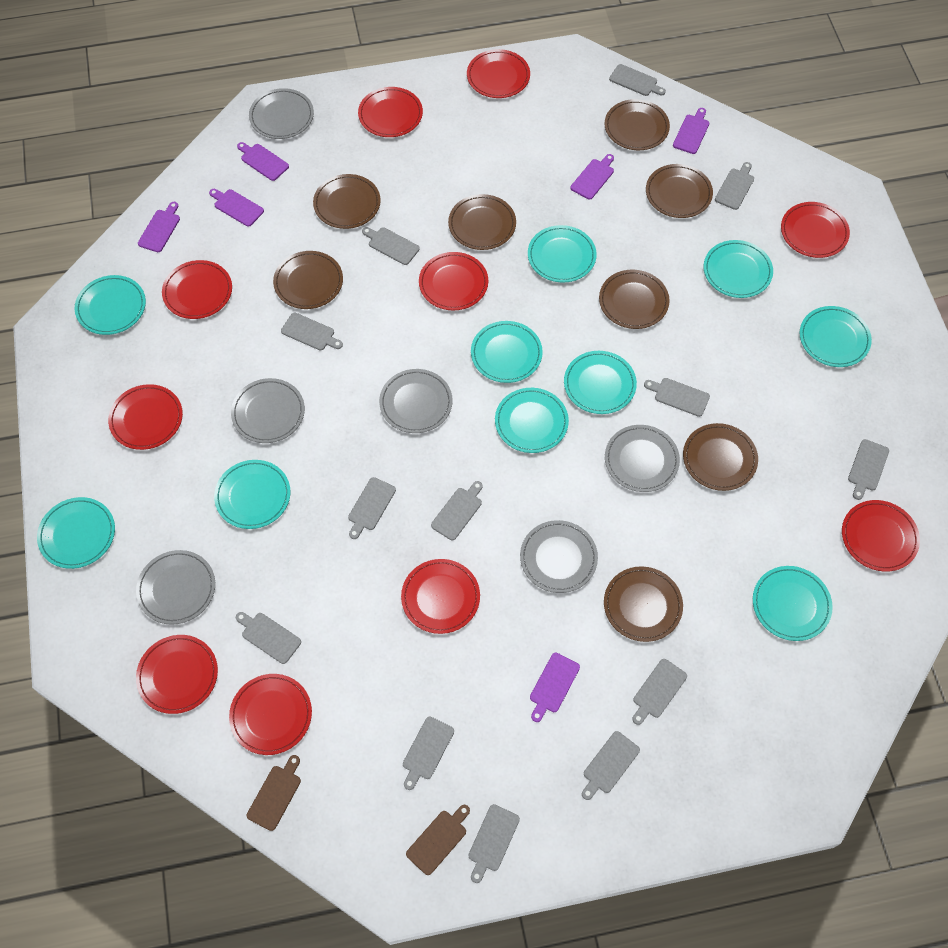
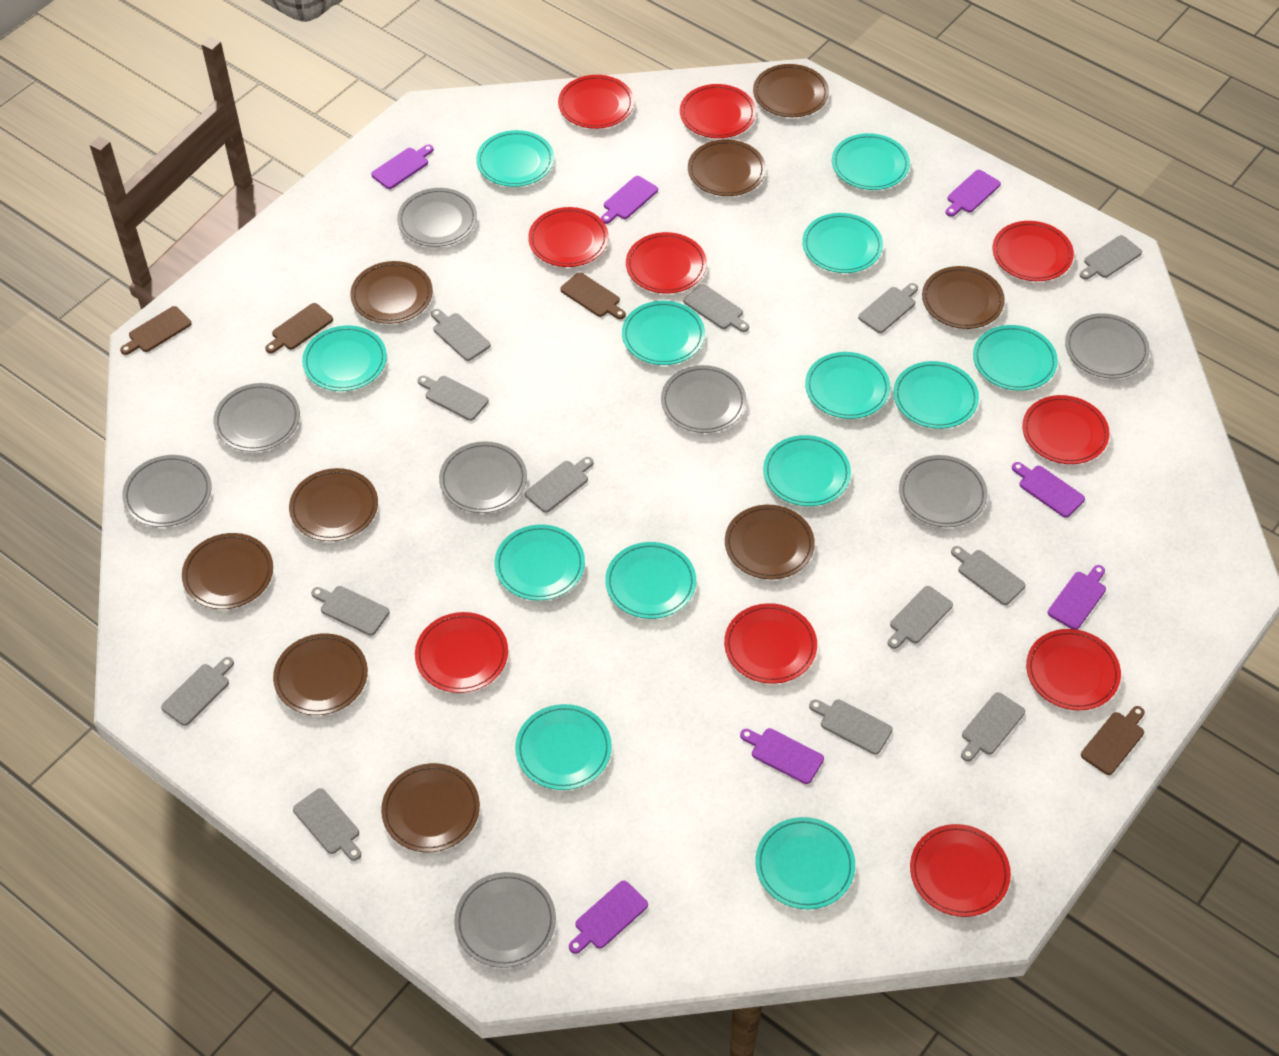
brown cutting board: [247,755,301,831] [406,805,470,875] = 2 -> [120,306,192,355] [265,303,333,353] [560,272,626,319] [1081,706,1145,775] = 4
brown plate: [273,251,343,309] [313,174,381,229] [448,194,516,250] [599,270,670,329] [604,566,683,642] [605,99,670,150] [646,164,713,218] [683,423,758,491] = 8 -> [182,533,273,609] [273,633,368,715] [289,468,378,541] [350,261,433,324] [381,763,480,852] [688,139,766,196] [725,505,815,579] [753,64,829,117] [922,266,1005,329] = 9
grey plate: [136,550,215,625] [231,378,305,443] [249,88,314,139] [379,369,453,433] [520,520,598,593] [605,425,680,492] = 6 -> [122,455,212,527] [213,383,300,452] [397,188,477,247] [439,441,527,513] [454,872,556,968] [661,365,746,433] [899,455,988,527] [1065,313,1150,379] = 8
purple cutting board: [138,202,180,252] [209,189,264,227] [237,142,289,181] [530,653,580,722] [570,154,614,200] [673,108,709,154] = 6 -> [371,144,434,189] [569,881,648,954] [601,176,658,224] [740,728,824,784] [946,170,1001,217] [1012,462,1085,517] [1048,565,1106,630] = 7
turquoise plate: [37,497,115,569] [75,275,146,335] [214,460,290,529] [471,321,543,383] [495,388,569,453] [528,225,597,282] [564,351,637,414] [704,240,773,298] [753,566,833,641] [800,306,872,367] = 10 -> [302,325,387,391] [476,130,554,187] [495,524,585,600] [515,704,612,790] [605,542,696,619] [622,301,705,365] [755,817,855,909] [763,435,851,506] [802,213,883,273] [805,352,890,419] [832,133,910,190] [893,361,979,429] [973,325,1058,391] = 13

